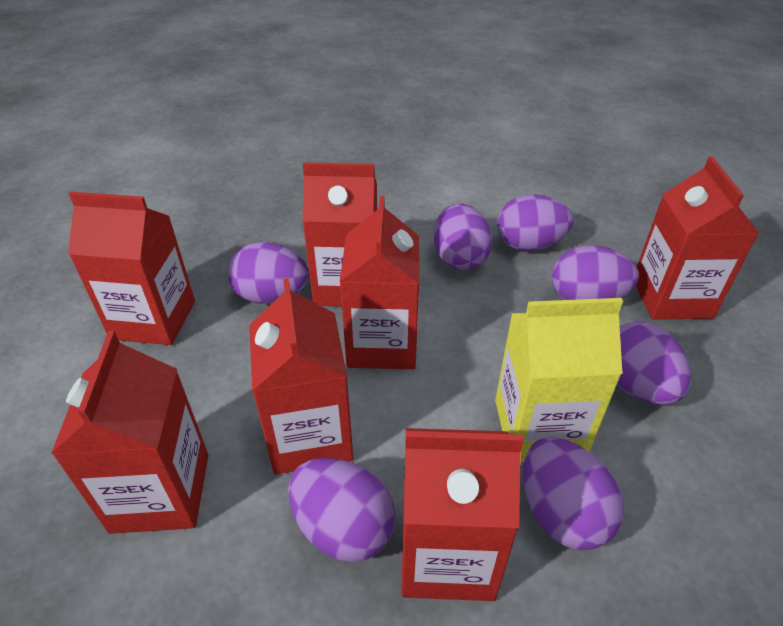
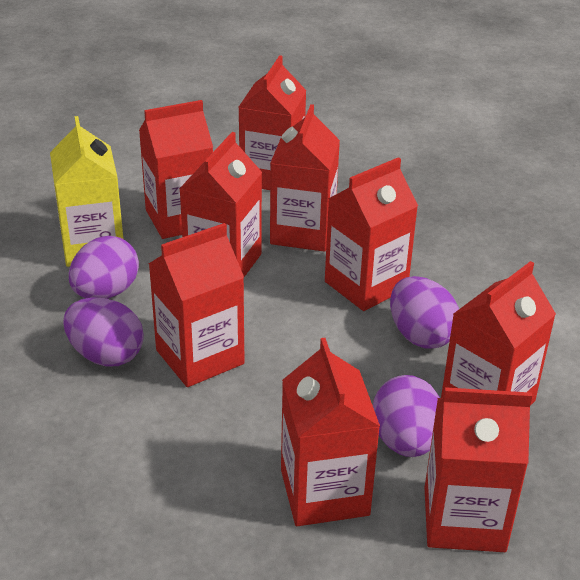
purple egg: [228,242,309,304] [288,458,396,562] [434,203,492,270] [497,194,573,251] [523,437,624,550] [552,245,639,300] [617,321,691,405] = 7 -> [63,297,144,367] [69,236,139,299] [373,375,440,457] [390,276,459,349] = 4
red carton: [51,331,208,534] [68,192,195,345] [249,278,353,474] [302,162,377,306] [340,196,419,369] [401,428,524,601] [636,157,760,320] = 7 -> [139,100,213,239] [149,223,245,387] [179,132,262,277] [239,55,307,190] [270,104,340,252] [281,338,380,526] [325,157,418,311] [425,387,532,552] [441,261,556,406] = 9

